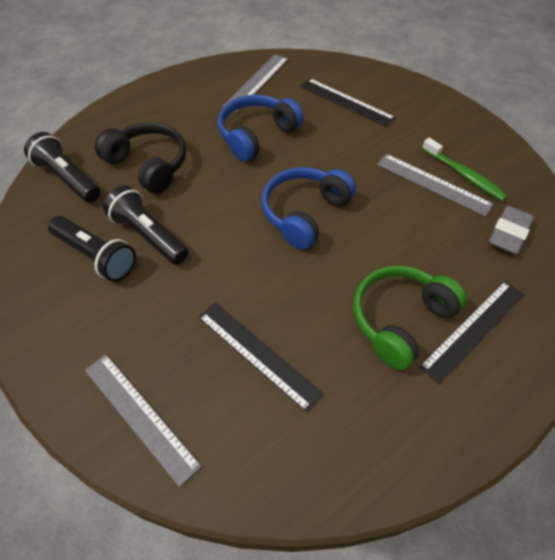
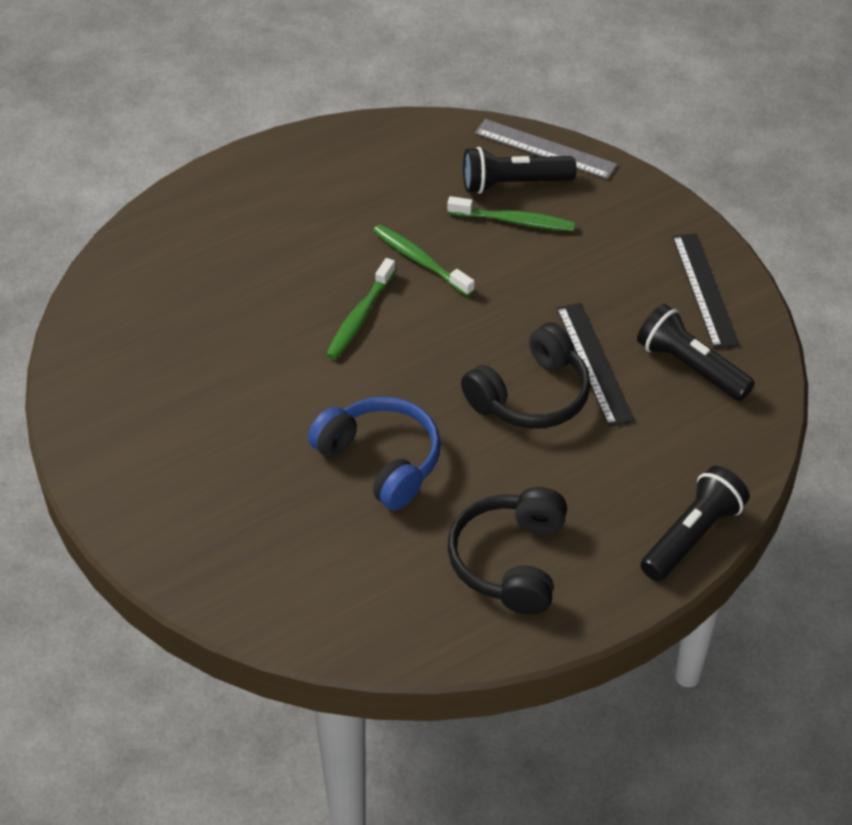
black headphones: [95,122,186,194] = 1 -> [448,487,567,615] [461,323,591,429] = 2
black ruler: [198,302,324,412] [300,78,396,127] [419,281,525,384] = 3 -> [556,303,635,427] [672,233,740,349] = 2
blue headphones: [218,94,304,162] [262,167,356,250] = 2 -> [308,396,441,510] = 1
green headphones: [353,265,467,370] = 1 -> none = 0
green toothbrush: [422,138,507,201] = 1 -> [326,258,396,359] [373,224,475,296] [447,196,575,231] = 3
grey eraser: [488,206,534,255] = 1 -> none = 0
grey ruler: [85,354,202,487] [223,54,288,112] [377,154,493,216] = 3 -> [475,119,617,179] = 1

